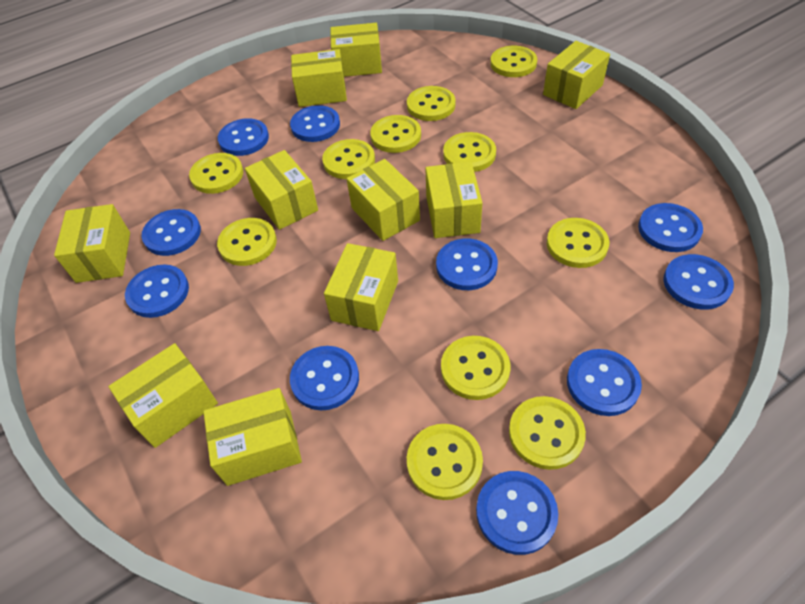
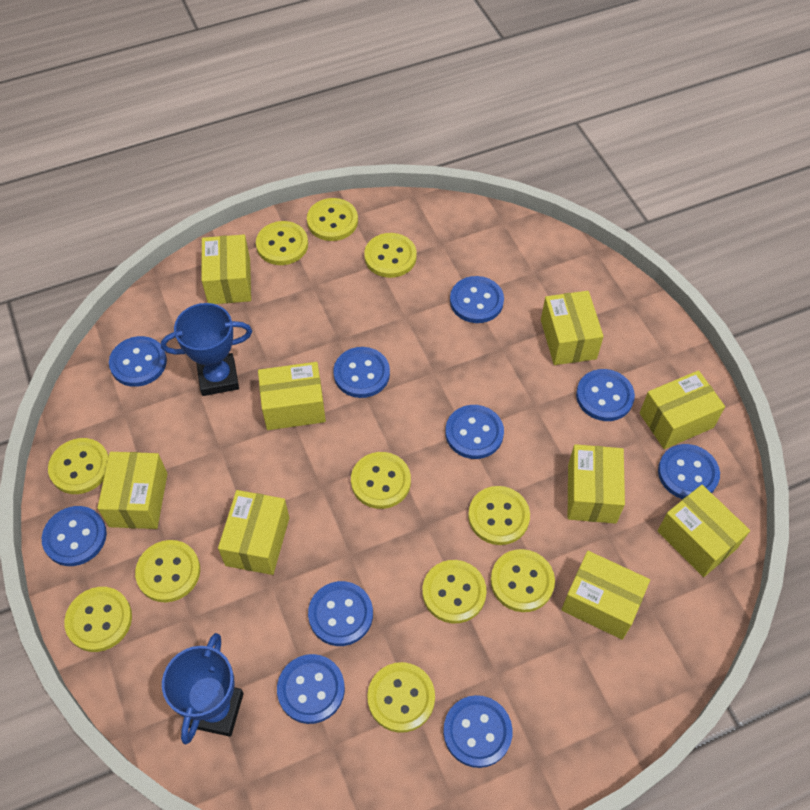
blue trophy: none = 0 -> [161,303,252,396] [162,633,244,744] = 2
yellow box: [54,204,130,283] [108,343,218,448] [203,388,302,486] [245,150,318,230] [291,49,347,107] [324,243,398,331] [330,23,382,77] [347,159,420,241] [425,162,482,238] [543,41,610,109] = 10 -> [97,452,167,529] [201,235,251,304] [218,490,289,575] [258,362,326,430] [541,291,604,365] [561,551,650,640] [568,444,625,524] [640,370,725,449] [658,485,750,577] = 9

